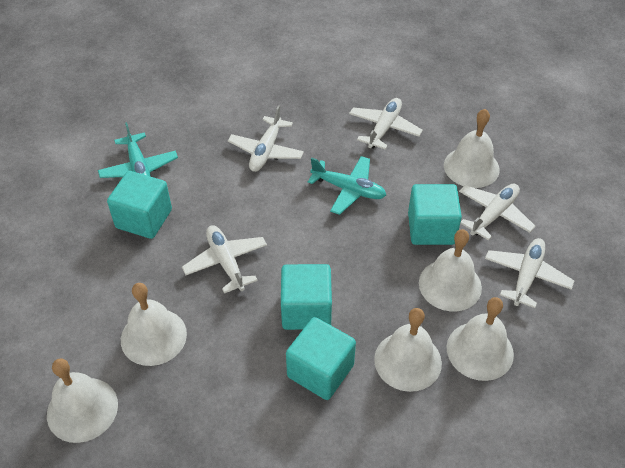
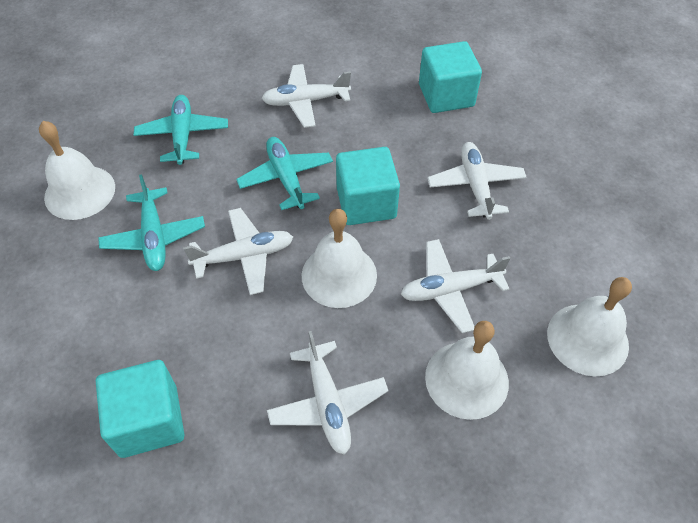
turquoise cube: [107,171,172,239] [281,264,332,330] [286,317,356,400] [408,184,462,245] = 4 -> [96,360,184,458] [336,147,400,225] [419,41,482,113] = 3
turquoise plane: [98,122,178,178] [308,156,386,215] = 2 -> [98,174,205,271] [134,95,228,165] [236,137,333,210] = 3
white bell: [47,358,118,443] [121,283,187,366] [374,308,442,392] [419,229,482,311] [444,109,500,188] [447,297,514,381] = 6 -> [39,121,115,220] [302,209,377,308] [425,321,509,420] [547,277,632,376] = 4

